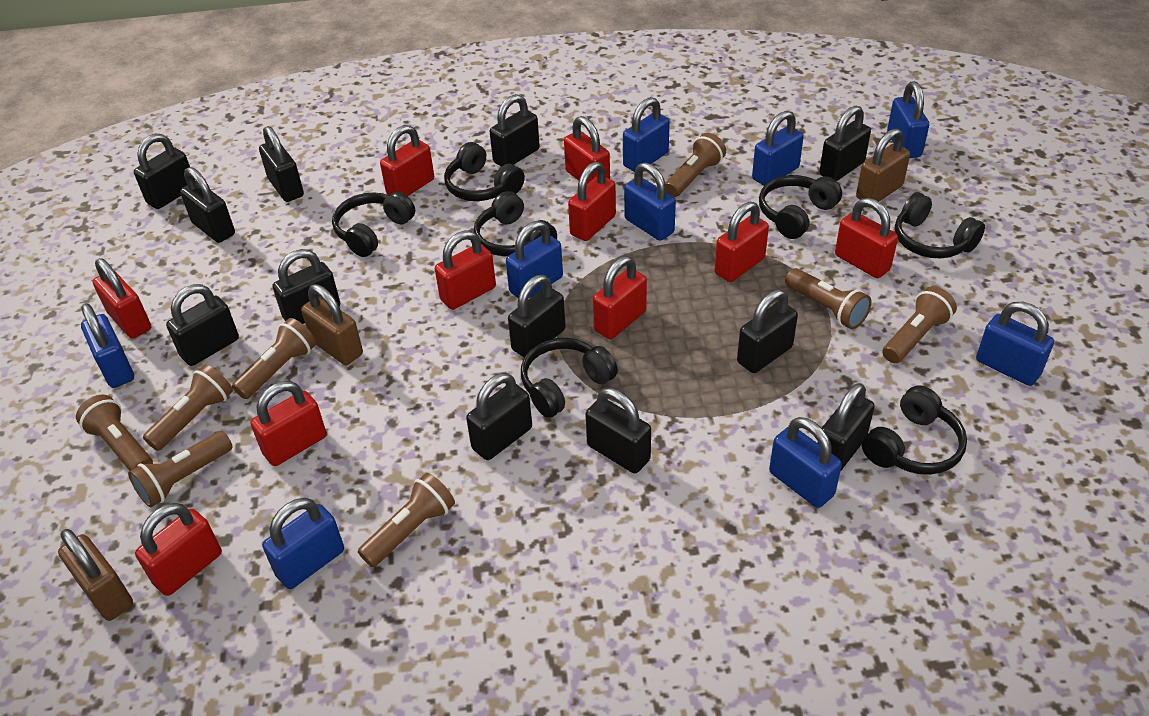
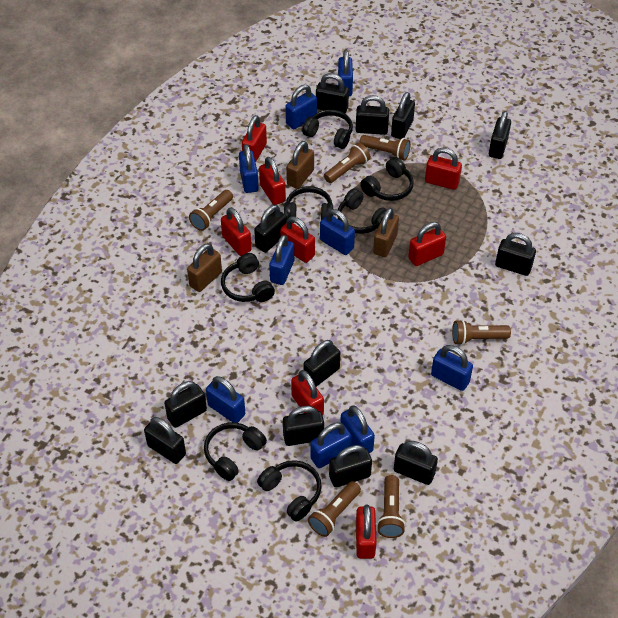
brown flashlight: [76,395,153,471] [128,431,233,508] [143,365,233,451] [232,318,316,399] [358,473,455,567] [665,133,726,197] [785,268,872,329] [882,286,957,363] = 8 -> [189,190,233,231] [308,481,361,537] [324,143,371,183] [359,135,411,160] [377,475,406,538] [452,320,511,345] = 6
red padlock: [93,258,151,339] [135,503,222,596] [250,381,327,466] [380,125,434,196] [435,230,496,310] [564,116,610,184] [568,162,616,241] [593,256,647,339] [715,202,769,282] [835,198,898,278] = 10 -> [221,207,252,256] [242,115,267,162] [259,157,286,205] [280,217,315,263] [291,370,324,415] [356,505,377,559] [408,222,446,266] [425,148,462,190] = 8

